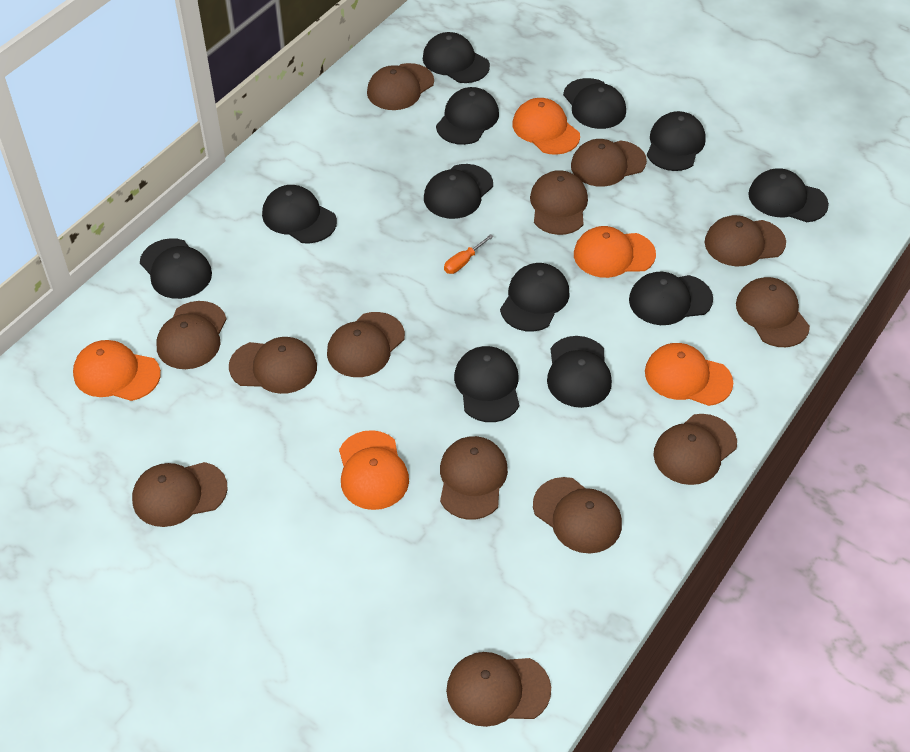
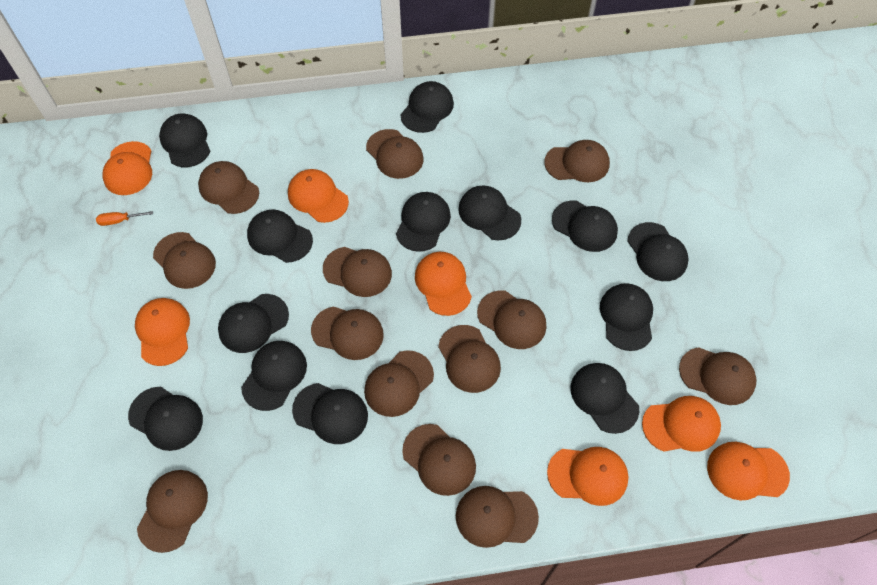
black cap: [140,238,212,299] [262,185,337,244] [423,32,490,83] [424,164,493,219] [436,87,499,145] [454,346,519,422] [500,263,569,332] [547,336,612,408] [563,78,626,129] [629,272,713,325] [647,111,706,171] [748,168,829,222] = 12 -> [128,387,203,451] [159,114,210,167] [218,294,289,353] [241,341,307,411] [247,209,313,263] [292,383,368,444] [396,192,451,252] [401,81,454,133] [458,185,521,240] [552,200,618,252] [570,363,639,434] [600,283,653,351] [627,222,689,281] = 13
orange cap: [73,340,161,401] [339,430,409,510] [513,98,580,155] [574,226,656,278] [645,343,733,406] = 5 -> [102,141,152,195] [135,298,190,366] [288,169,349,223] [415,252,472,316] [547,447,629,506] [642,396,721,452] [707,442,790,501] = 7

